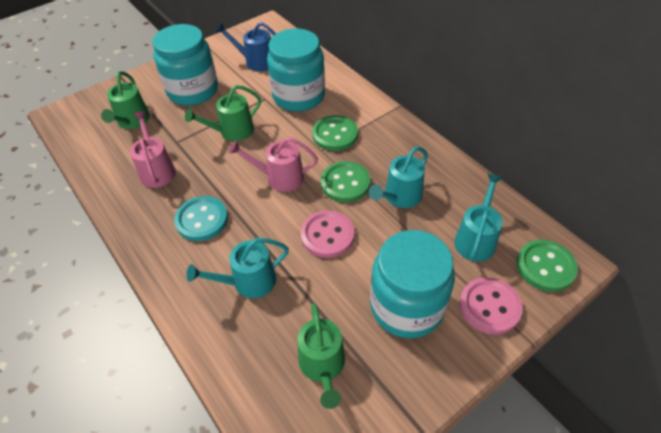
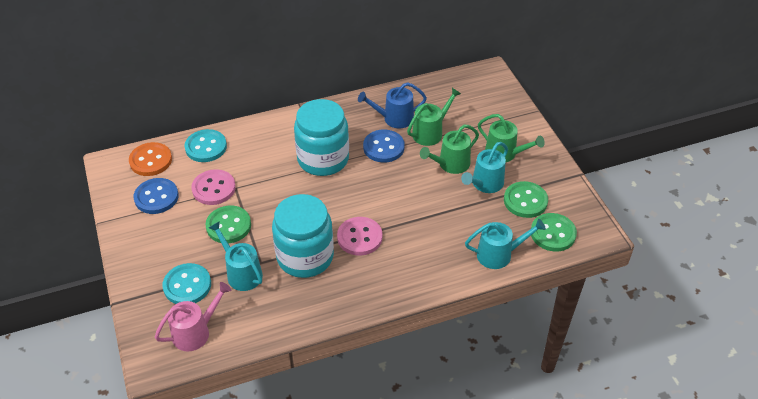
blue button: none = 0 -> [134,178,179,214] [363,130,405,162] = 2
orange button: none = 0 -> [129,142,172,176] = 1
pink watering can: [130,111,176,188] [229,137,318,192] = 2 -> [155,282,231,352] = 1
turquoise button: [174,196,228,241] = 1 -> [163,263,211,304] [184,129,227,162] = 2
turquoise jar: [153,24,218,106] [267,29,325,112] [370,230,455,338] = 3 -> [272,194,334,278] [294,99,349,176] = 2

